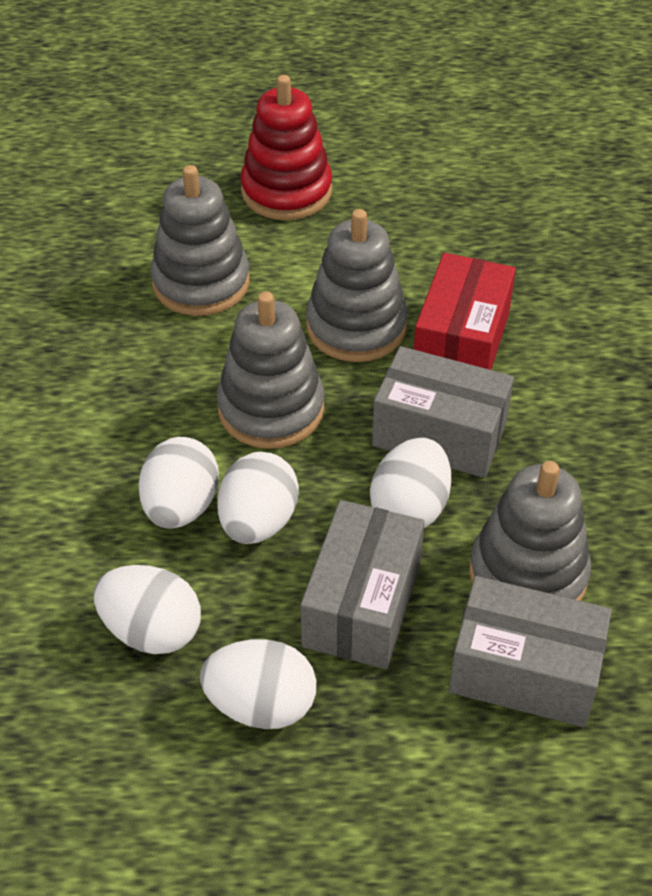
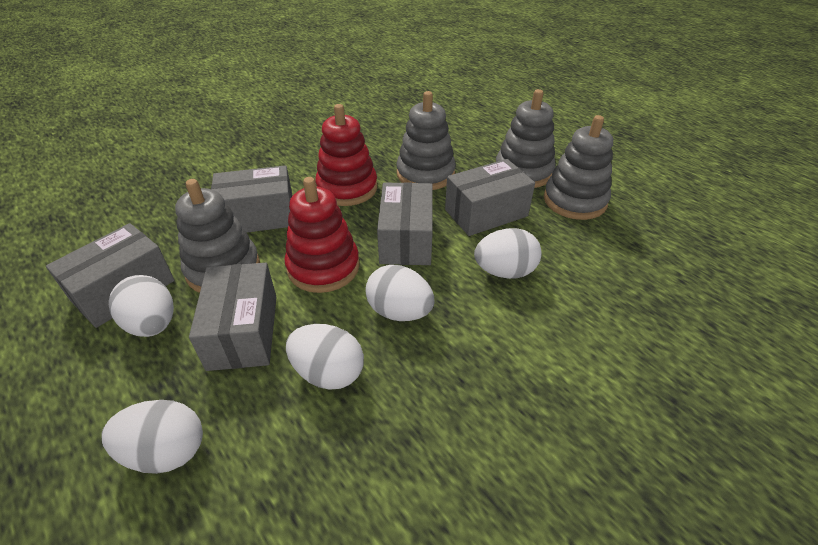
grey box: [300,500,424,669] [372,346,514,478] [449,576,612,727] = 3 -> [46,223,174,328] [189,263,277,371] [211,165,293,233] [377,182,433,265] [445,159,535,236] = 5
red box: [414,253,516,370] = 1 -> none = 0
red stacking toy: [240,75,332,220] = 1 -> [284,177,360,293] [315,104,377,206] = 2

